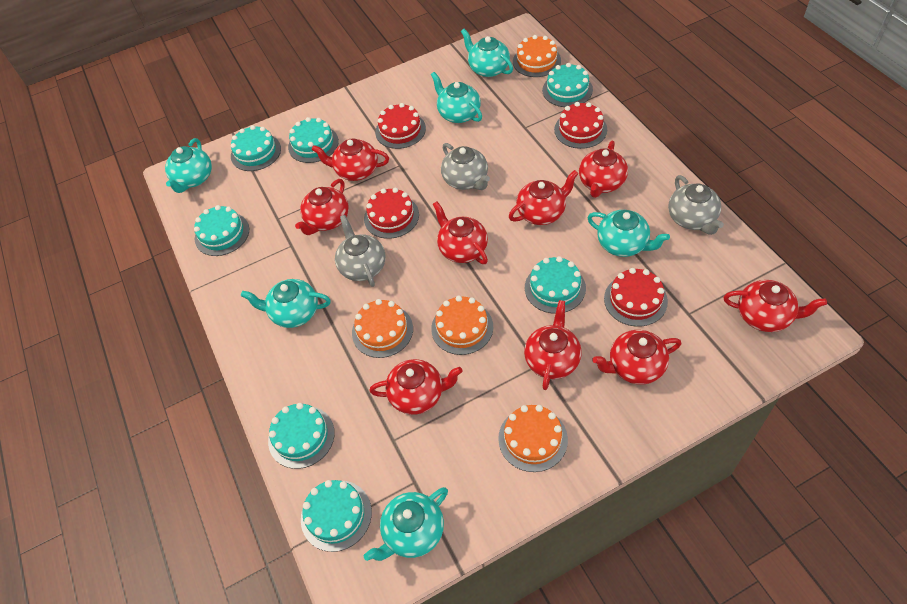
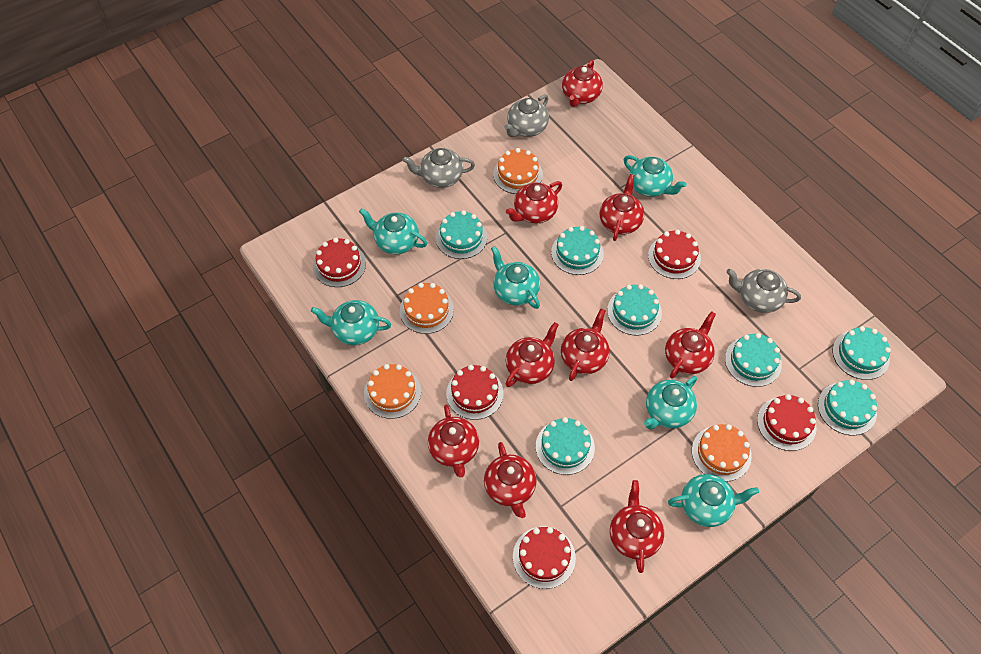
red cake: [364,188,419,239] [375,103,426,149] [554,102,607,149] [604,268,668,327] = 4 -> [313,238,366,287] [446,365,504,420] [513,527,576,589] [648,230,701,279] [757,394,817,451] = 5

